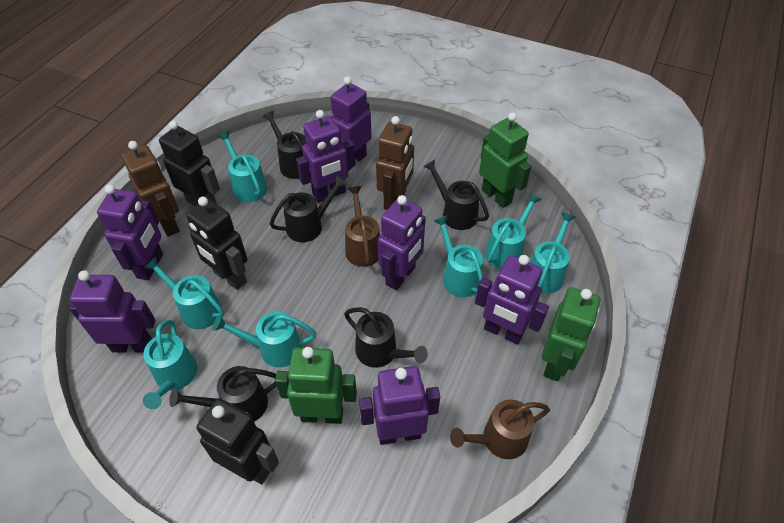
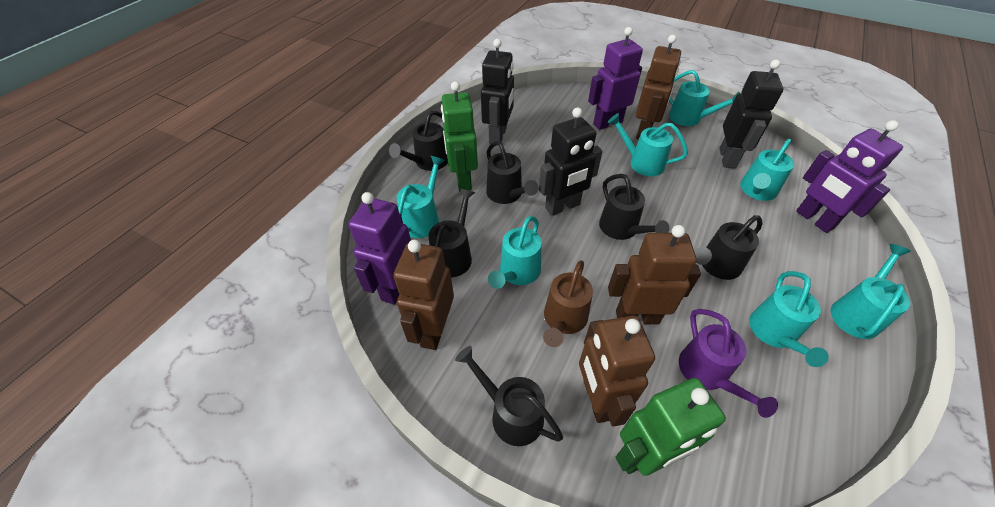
black watering can: [169,366,276,422] [262,111,307,179] [270,176,347,242] [344,307,428,368] [424,159,489,230] = 5 -> [389,111,448,171] [429,189,475,277] [455,346,563,446] [486,141,538,204] [599,174,669,240] [694,215,762,280] = 6
brown robot: [122,141,180,237] [376,116,414,210] = 2 -> [393,240,454,350] [579,316,655,427] [608,225,701,324] [636,35,681,139] = 4
brown watering can: [345,186,380,267] [450,400,550,459] = 2 -> [543,260,593,347] = 1
green robot: [275,347,357,424] [479,112,531,208] [542,287,600,381] = 3 -> [441,81,478,191] [616,378,726,476] = 2
purple robot: [70,270,155,353] [97,185,163,280] [296,110,355,203] [331,76,372,171] [359,366,440,445] [378,195,426,291] [475,255,549,345] = 7 -> [348,192,411,304] [588,27,643,130] [796,120,903,233] = 3
purple watering can: none = 0 -> [679,309,778,418] = 1

